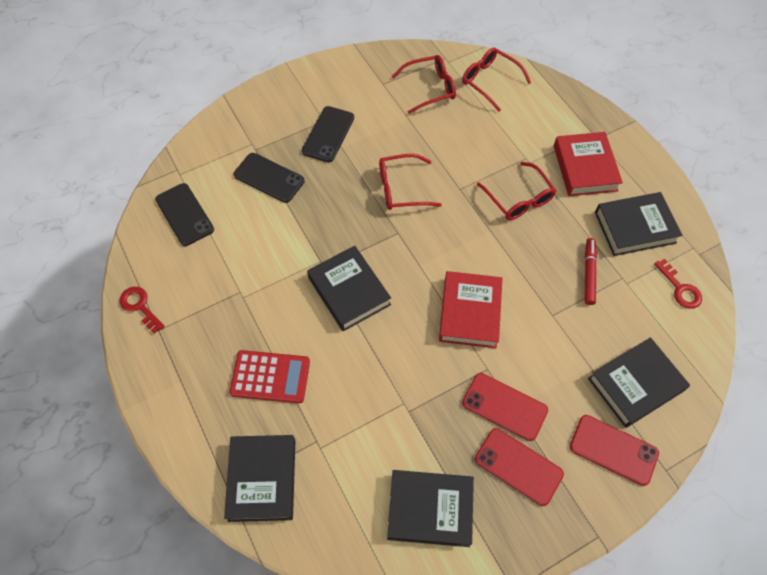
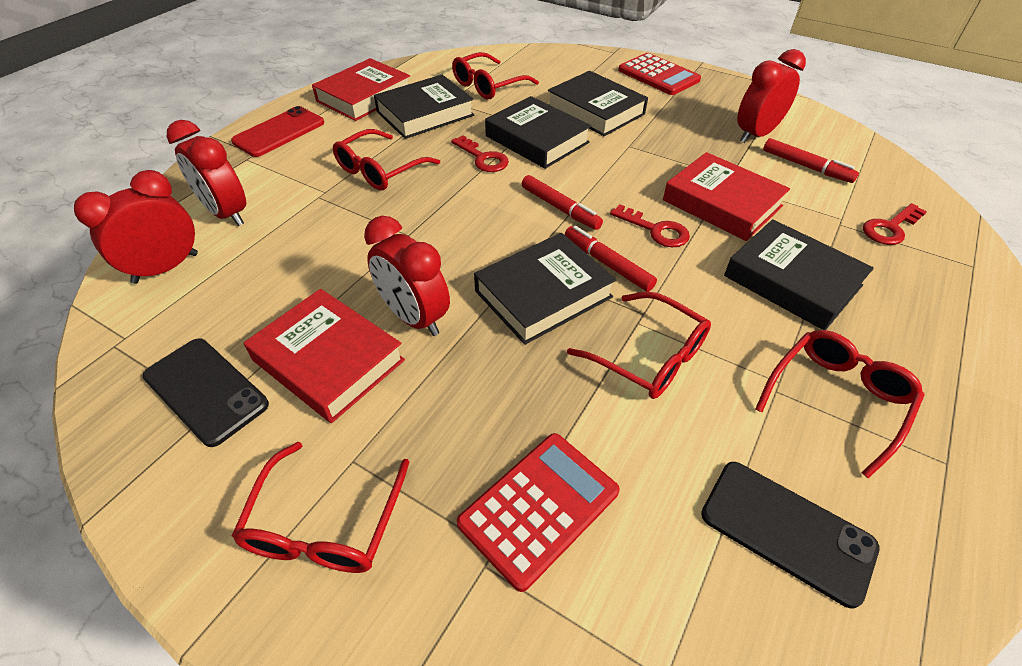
black phone: [155,183,214,246] [233,153,305,203] [302,106,354,162] = 3 -> [142,338,269,447] [701,462,880,608] = 2
red book: [439,271,503,348] [554,132,623,196] = 2 -> [244,289,405,423] [312,58,410,121] [663,152,790,241] = 3
red calculator: [229,350,310,403] = 1 -> [457,433,620,592] [618,53,701,95] = 2
red clock: none = 0 -> [74,170,198,284] [167,120,246,226] [364,216,450,336] [737,49,806,143] = 4
red glasses: [379,154,442,210] [392,55,456,114] [462,47,531,111] [477,162,556,220] = 4 -> [232,442,409,573] [333,129,440,190] [452,52,539,99] [567,292,711,399] [755,330,925,478] = 5
red key: [119,287,165,334] [654,259,702,309] = 2 -> [451,135,509,172] [610,204,690,247] [863,203,927,245] = 3
red marker: [585,238,597,305] = 1 -> [522,175,603,230] [565,226,657,292] [763,138,859,183] = 3
red phone: [462,373,548,441] [475,428,564,506] [570,415,659,486] = 3 -> [231,106,324,157] = 1

